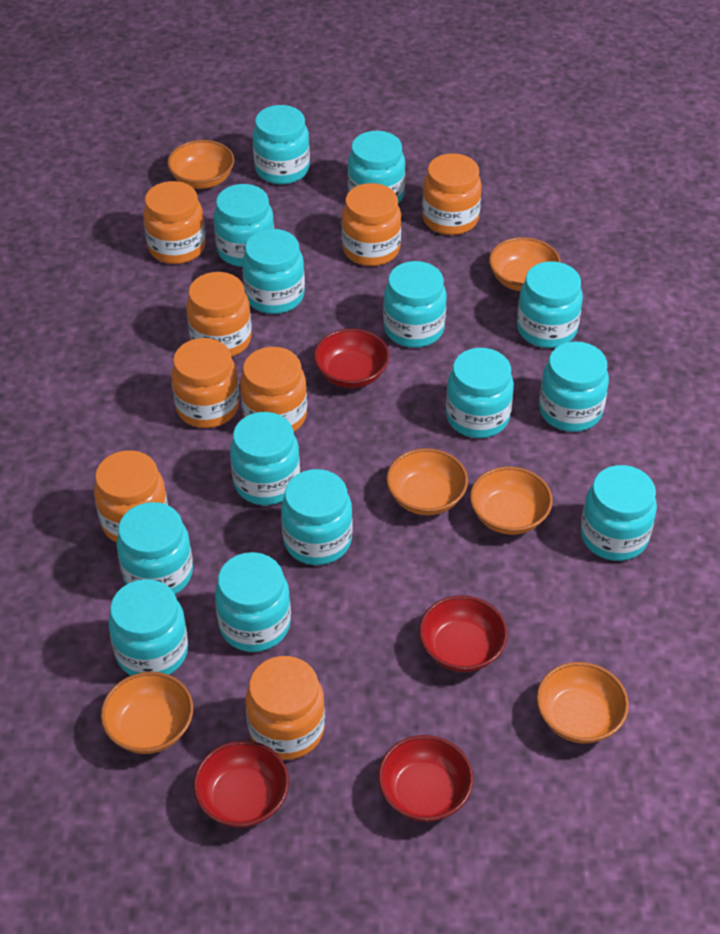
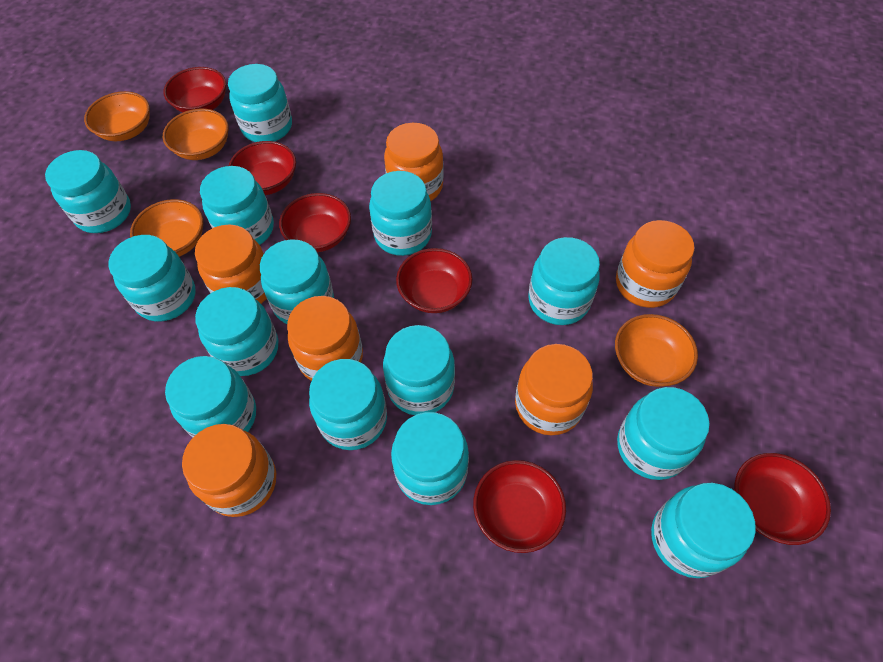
orange bowl: [101,672,193,754] [167,140,234,189] [386,448,468,515] [470,467,553,535] [489,237,561,291] [536,662,629,743] = 6 -> [84,91,150,141] [130,199,203,257] [163,109,229,160] [615,314,698,387] = 4
orange jar: [94,450,168,543] [143,181,206,264] [171,338,240,428] [186,272,252,357] [240,347,307,432] [246,656,325,760] [342,183,401,266] [422,153,482,235] = 8 -> [182,424,276,517] [195,225,267,304] [287,296,363,381] [384,123,444,201] [515,344,593,435] [616,220,694,308] = 6
red bowl: [193,740,289,828] [313,328,389,388] [378,735,473,822] [419,595,508,672] = 4 -> [163,67,226,113] [229,141,296,195] [279,193,351,252] [396,248,472,313] [473,460,566,553] [734,453,831,545] = 6

